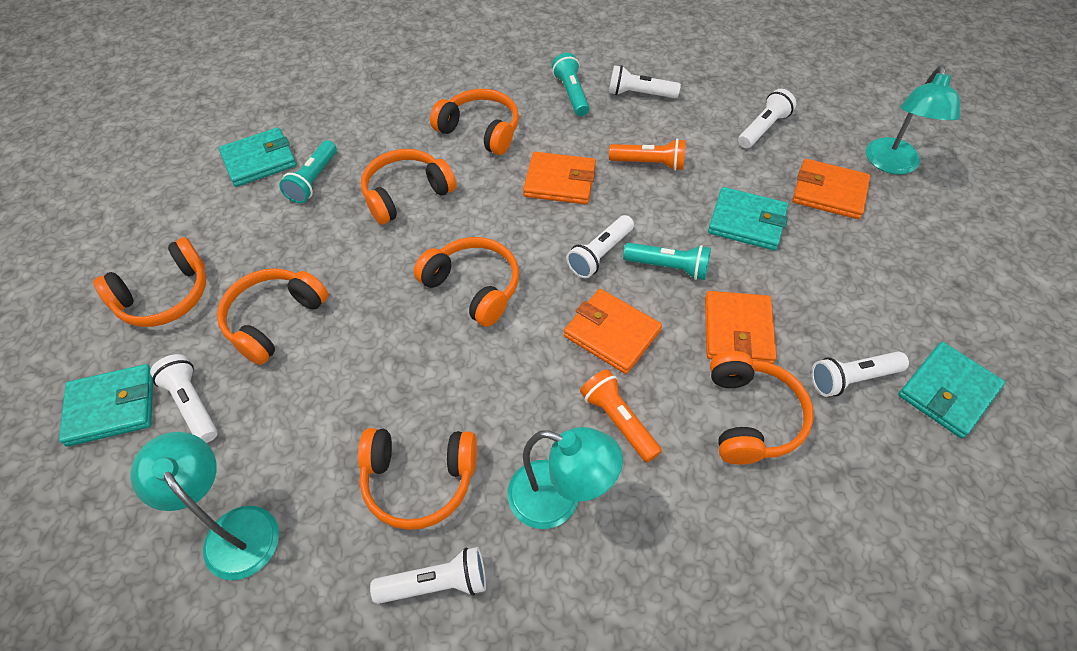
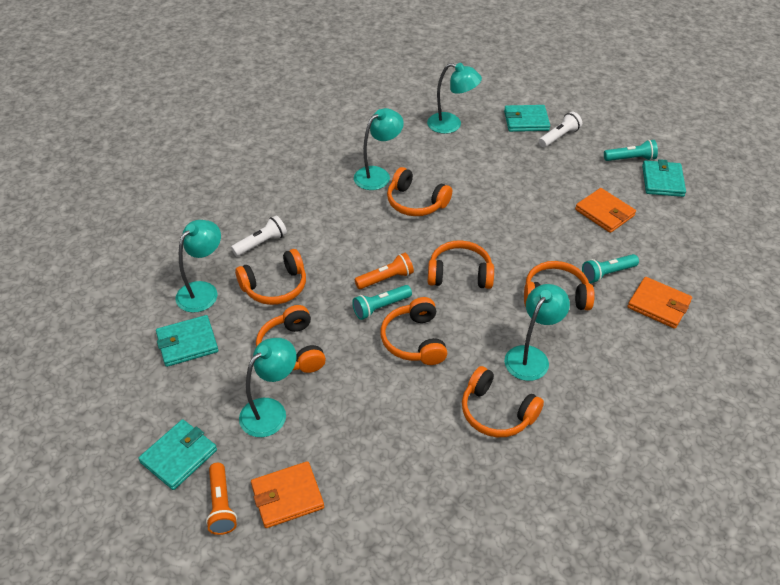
orange wallet: [523,152,596,204] [564,289,662,374] [705,291,777,364] [792,159,870,219] = 4 -> [251,461,324,528] [575,188,636,233] [627,277,692,329] = 3
turquoise lamp: [131,432,279,580] [508,427,623,529] [866,66,960,175] = 3 -> [175,220,221,313] [239,338,297,437] [354,108,404,190] [427,63,482,134] [504,284,570,381] = 5
white flashlight: [150,354,217,443] [370,547,486,604] [566,215,634,278] [609,65,681,98] [738,89,796,148] [811,352,909,397] = 6 -> [231,215,287,256] [539,112,582,147] = 2

